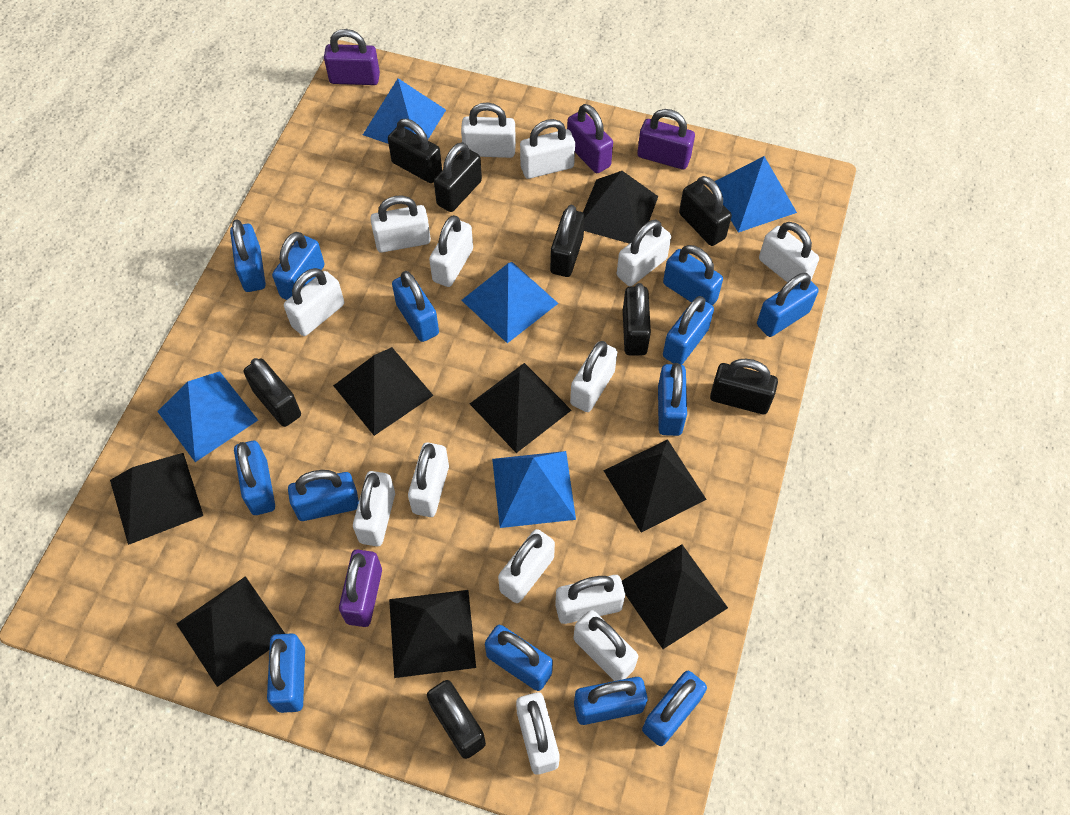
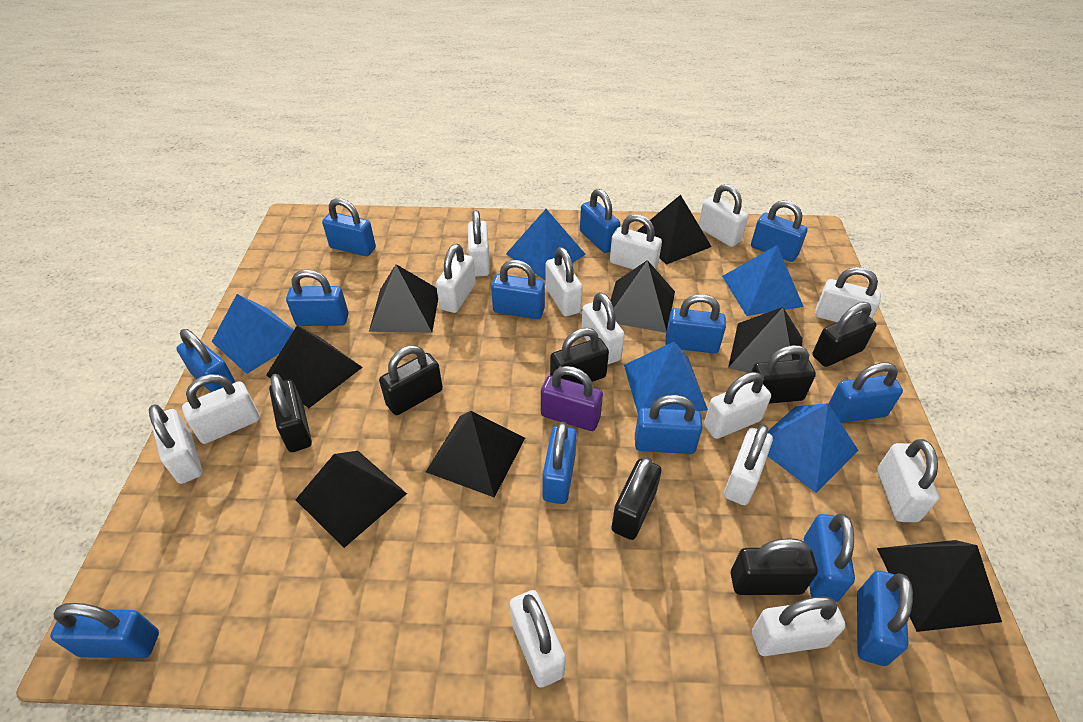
black padlock: [244,358,301,427] [388,119,442,183] [427,680,486,759] [434,142,482,212] [550,205,585,277] [623,283,651,355] [679,176,732,246] [710,359,778,414] = 8 -> [269,374,312,452] [379,345,443,415] [550,328,609,384] [611,457,662,540] [731,538,818,595] [747,345,816,404] [812,302,877,367] = 7
purple padlock: [324,29,380,85] [339,550,382,627] [567,104,613,173] [637,109,695,169] = 4 -> [541,366,603,431] = 1

